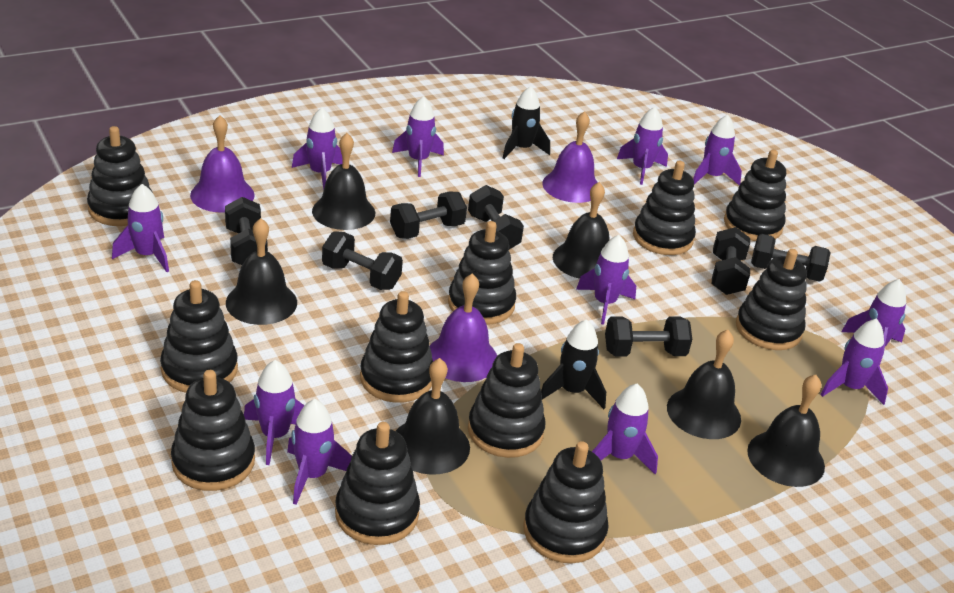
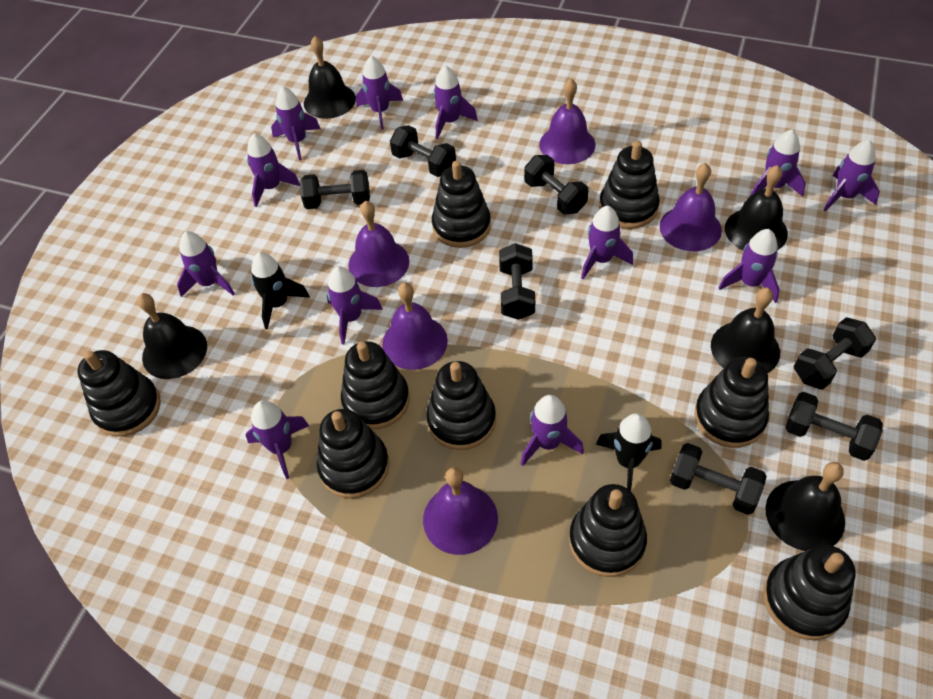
black bell: [226,218,297,325] [312,133,375,230] [396,358,470,475] [553,182,609,279] [667,330,741,439] [747,375,825,487] = 6 -> [137,293,207,379] [304,36,356,119] [711,288,780,373] [725,165,788,250] [765,462,845,551] = 5
black stacking toy: [87,126,153,226] [160,280,238,393] [171,370,255,491] [335,422,420,545] [360,291,433,403] [448,221,516,325] [468,343,546,458] [523,441,609,563] [633,161,696,255] [724,150,786,241] [736,249,807,350] = 11 -> [77,350,161,437] [317,409,389,499] [341,341,410,429] [426,361,496,450] [432,161,491,248] [569,484,647,577] [599,141,660,229] [694,357,769,448] [763,545,855,640] = 9
purple bell: [190,115,255,213] [430,274,497,382] [542,111,598,203] = 3 -> [348,201,409,287] [382,282,448,370] [423,467,498,555] [539,79,596,164] [660,163,722,251] = 5
purple rocket: [112,184,169,272] [244,360,305,465] [287,399,352,505] [292,107,343,190] [392,96,444,177] [576,235,636,325] [592,384,658,474] [617,107,668,185] [693,115,742,185] [821,318,888,405] [841,279,906,366] = 11 -> [177,231,235,297] [246,401,309,479] [247,133,300,207] [271,86,321,160] [327,266,383,344] [356,56,403,130] [433,65,478,139] [521,395,584,466] [581,206,633,279] [719,229,780,303] [751,129,806,197] [824,139,880,212] = 12

